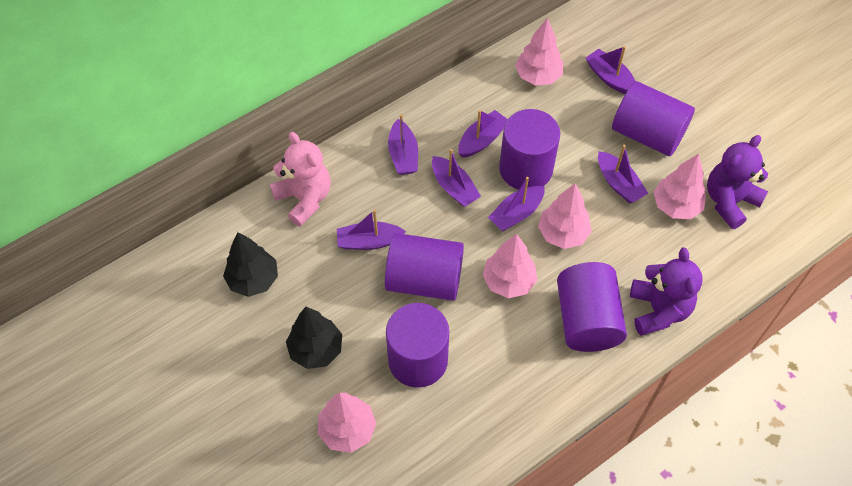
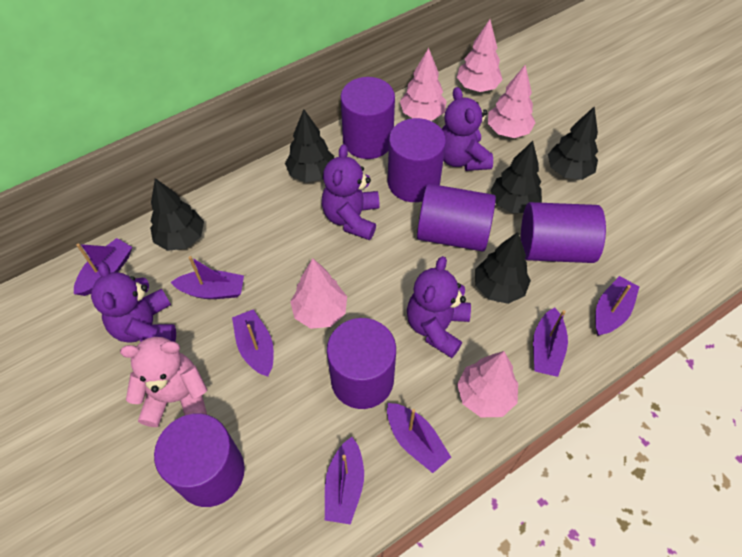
black tree: [223,232,278,297] [286,307,342,369] = 2 -> [150,178,204,251] [285,109,334,182] [475,232,531,304] [491,141,542,213] [548,106,598,180] = 5
purple cylinder: [385,233,464,301] [386,303,449,388] [499,109,560,190] [557,262,627,352] [612,81,695,156] = 5 -> [154,414,245,507] [327,318,396,409] [341,77,395,159] [388,118,446,202] [417,184,496,252] [521,202,606,263] = 6
purple teddy bear: [630,247,703,336] [707,135,768,229] = 2 -> [91,262,176,343] [322,144,380,240] [407,256,471,358] [442,87,493,171] = 4

